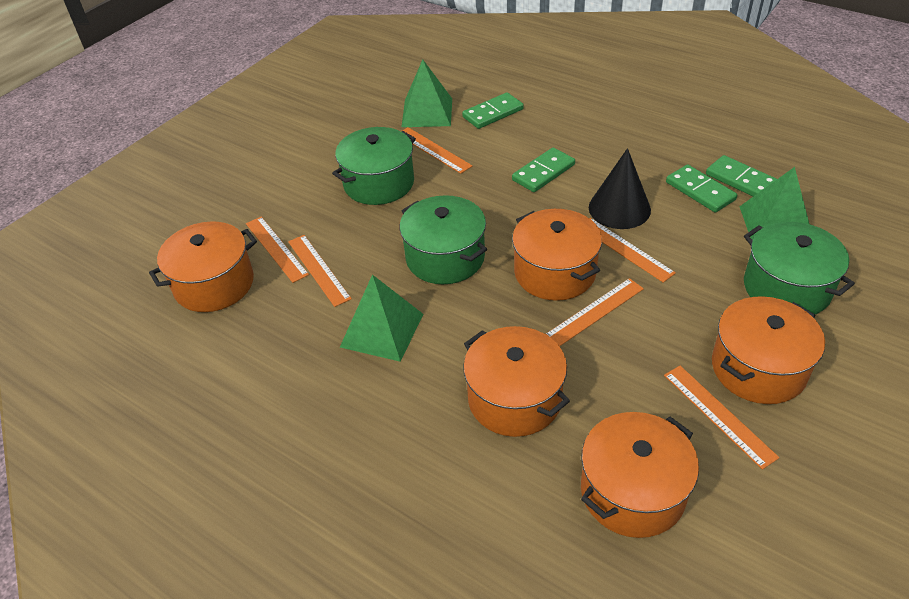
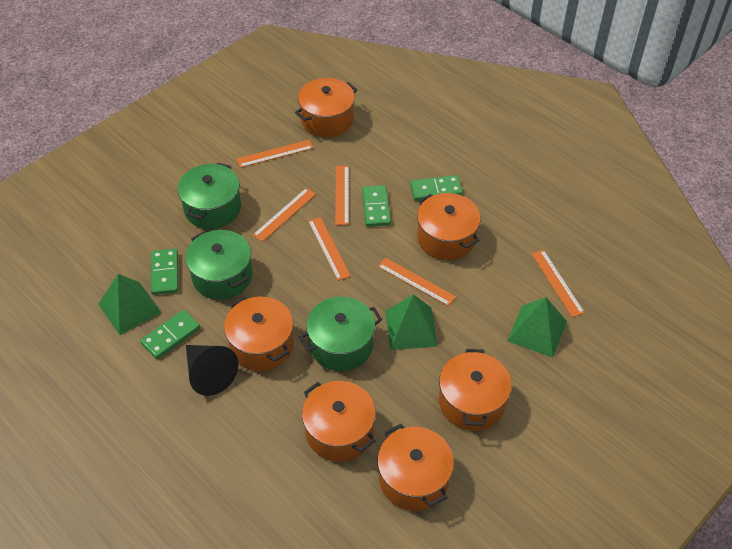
orange pot: [149,222,257,312] [463,326,570,437] [512,209,602,301] [581,412,699,538] [712,296,825,404] = 5 -> [224,297,294,371] [295,78,357,137] [302,381,376,462] [377,424,454,511] [417,193,481,260] [439,349,512,431] = 6

